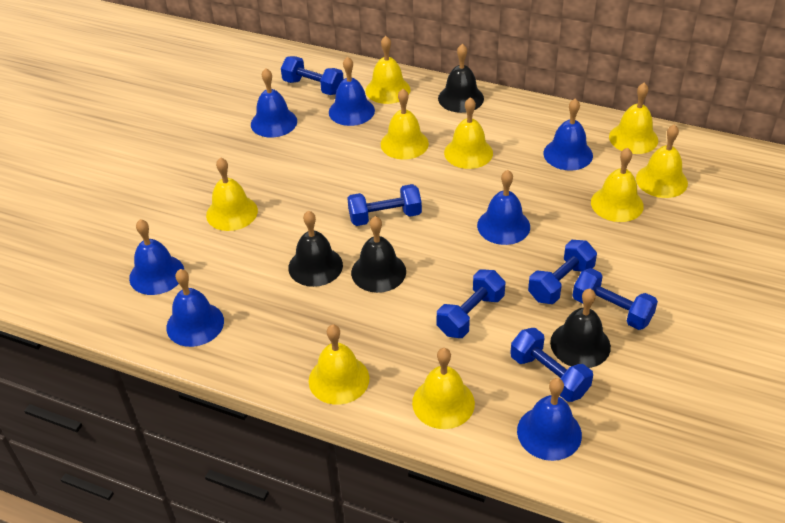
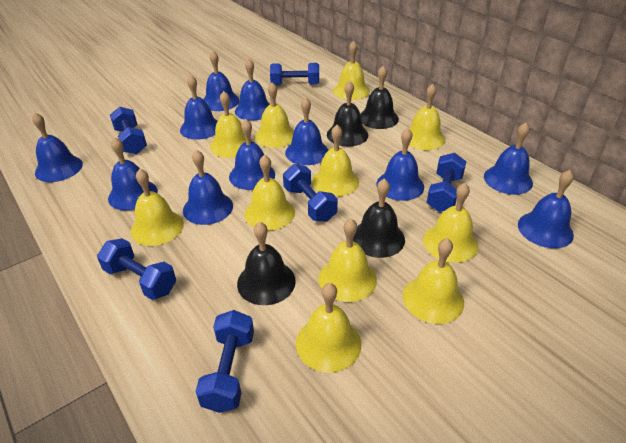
blue bell: [129,219,184,295] [166,269,224,347] [251,68,297,138] [329,57,375,126] [477,170,530,245] [517,378,582,461] [543,98,593,171] = 7 -> [32,113,83,182] [108,137,158,211] [180,75,217,140] [183,150,233,225] [203,51,240,111] [229,119,275,190] [235,59,270,121] [285,97,328,165] [376,128,424,201] [484,123,533,195] [518,170,574,248] = 11
yellow bell: [206,157,258,231] [309,324,369,405] [365,36,411,104] [381,89,429,160] [412,348,475,429] [444,97,493,169] [591,148,644,222] [609,83,658,154] [636,124,688,198] = 9 -> [131,169,184,246] [210,91,252,158] [245,154,295,230] [255,82,294,148] [296,283,361,373] [312,125,359,197] [319,218,377,302] [333,41,370,100] [403,238,464,324] [409,84,445,150] [423,183,478,263] = 11

